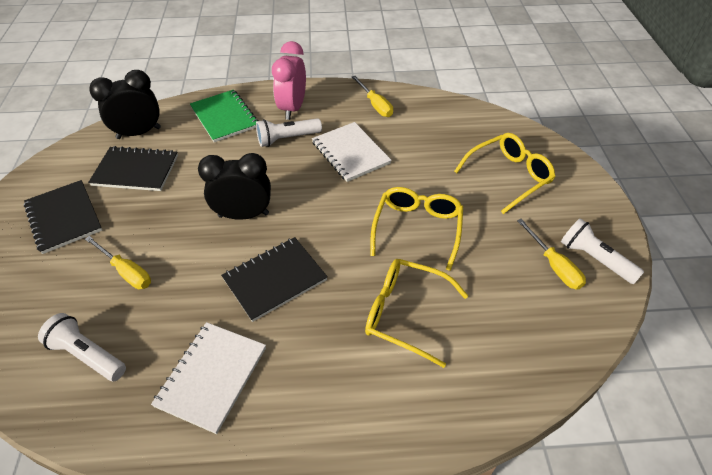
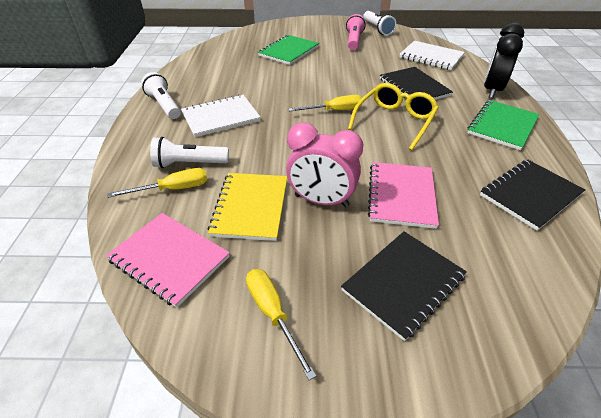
black clock: [89,70,161,139] [198,153,271,220] = 2 -> [484,23,524,98] = 1
green notebook: [190,90,259,142] = 1 -> [258,35,319,65] [468,100,540,150] = 2
pink flashlight: none = 0 -> [346,14,366,50] = 1
pink notebook: none = 0 -> [106,213,230,308] [368,162,439,229] = 2
yellow glasses: [365,259,468,368] [370,187,463,271] [454,133,556,214] = 3 -> [348,83,439,151] = 1
yellow notebook: none = 0 -> [208,173,287,241] = 1

